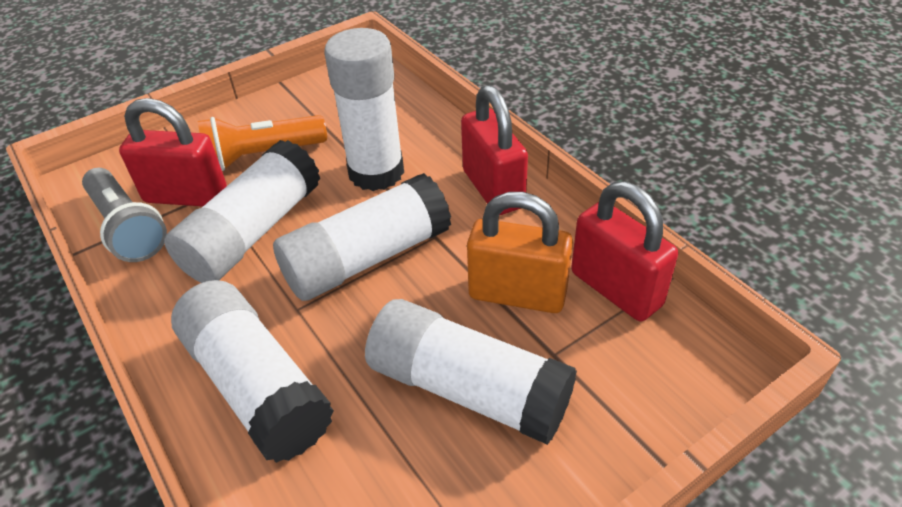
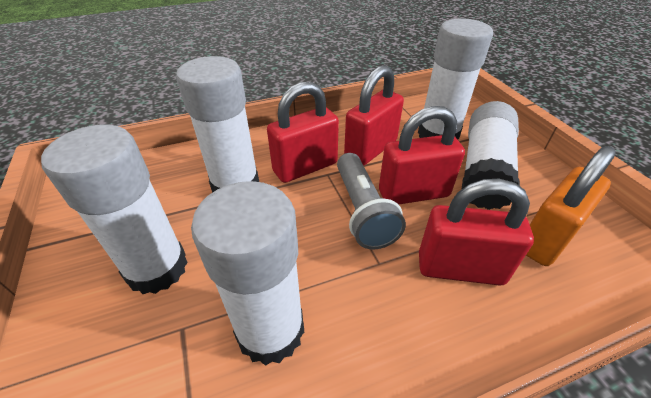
orange flashlight: [198,115,327,171] = 1 -> none = 0
red padlock: [119,98,227,207] [461,85,528,215] [571,181,678,321] = 3 -> [267,82,339,183] [344,65,404,166] [379,106,465,204] [419,179,534,286] = 4

